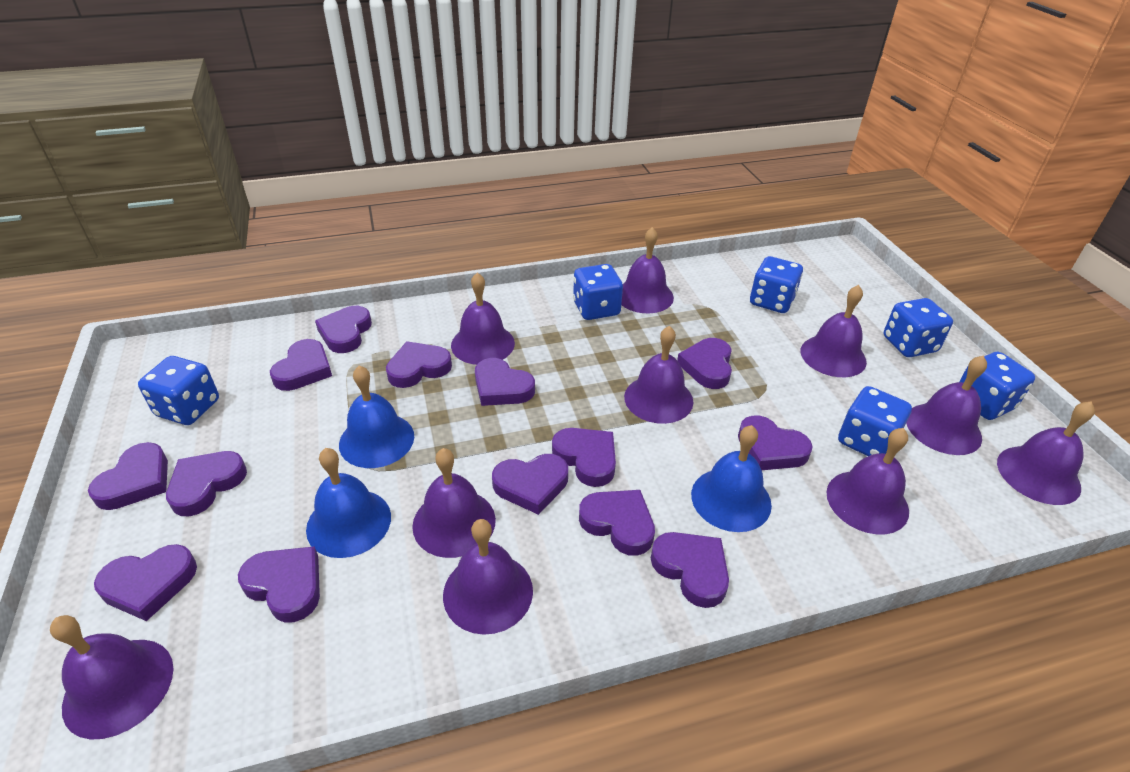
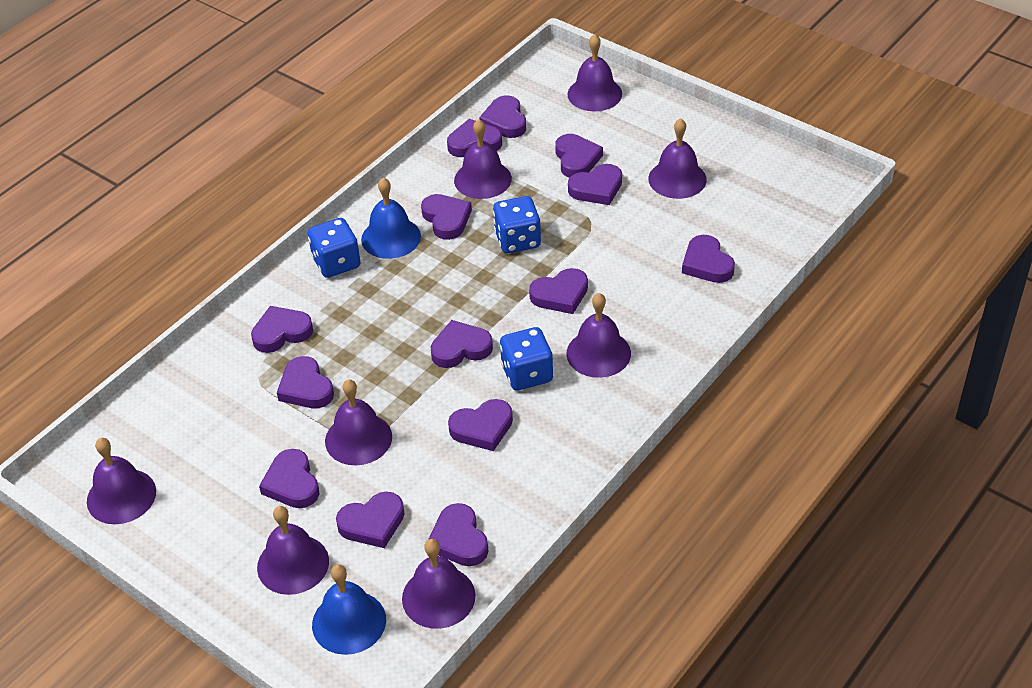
blue bell: [306,448,391,558] [339,366,414,468] [691,425,772,532] = 3 -> [312,564,386,655] [361,177,421,259] = 2
blue dice: [138,356,219,425] [573,264,623,320] [750,256,803,313] [838,386,912,456] [884,298,953,357] [959,352,1035,420] = 6 -> [308,218,361,278] [493,196,541,253] [500,327,553,390] = 3
purple bell: [50,615,173,740] [412,448,496,558] [443,519,533,635] [451,273,515,365] [621,227,674,313] [624,326,693,424] [801,285,867,377] [826,428,909,534] [906,356,987,455] [997,401,1095,505] = 10 -> [87,438,156,524] [257,506,329,595] [325,379,392,466] [402,539,475,629] [454,119,512,199] [566,293,631,378] [568,34,622,111] [648,118,707,199] = 8

